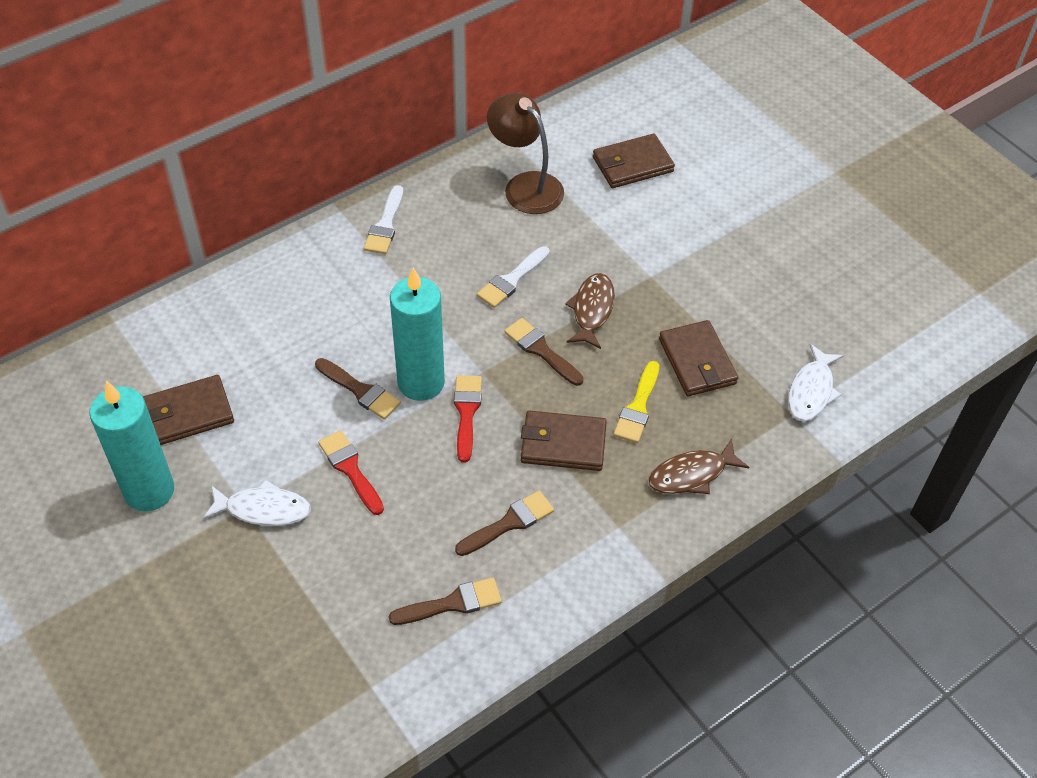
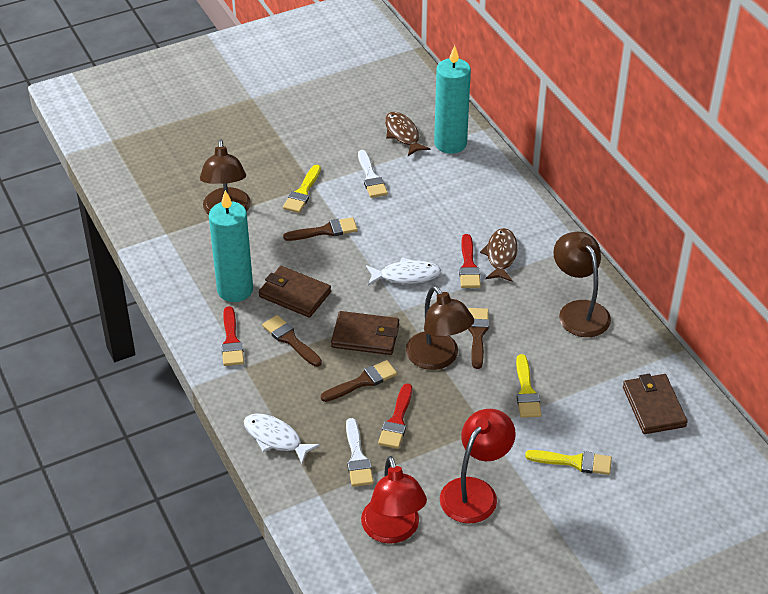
brown lamp: [487,93,564,214] = 1 -> [200,139,251,215] [406,285,474,370] [553,232,611,337] = 3
brown wallet: [143,375,234,445] [521,410,607,471] [593,134,675,188] [659,320,738,396] = 4 -> [259,266,331,318] [331,311,399,355] [623,374,688,434] = 3
red brush: [318,430,384,515] [454,375,482,463] = 2 -> [221,306,244,366] [378,383,412,449] [459,234,481,288] = 3
red lamp: none = 0 -> [361,456,427,544] [440,409,516,524] = 2
yellow brush: [613,361,659,443] = 1 -> [283,165,321,213] [516,354,542,418] [525,450,612,475] = 3

